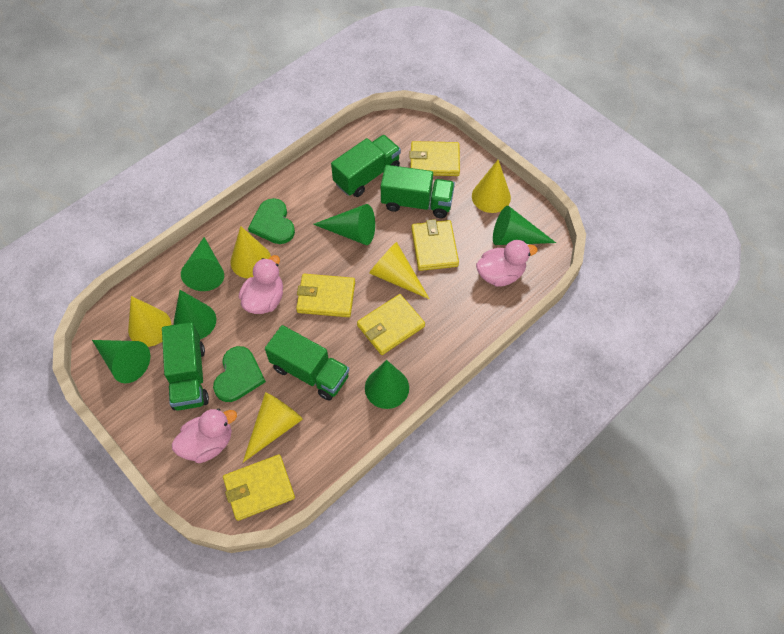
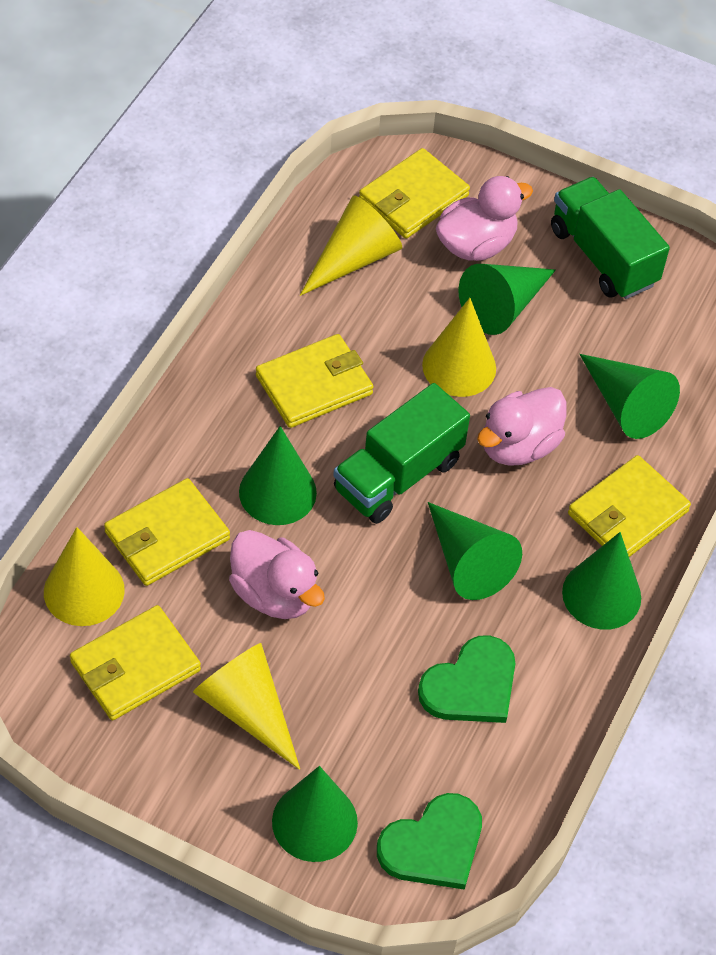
green truck: [162,322,209,411] [265,325,350,401] [331,135,401,197] [381,165,455,218] = 4 -> [333,383,470,524] [551,177,670,299] = 2
yellow cone: [128,296,172,347] [231,226,271,278] [243,392,303,462] [369,242,429,299] [472,160,511,213] = 5 -> [44,527,125,626] [193,643,300,770] [300,196,402,296] [422,298,496,397] = 4

